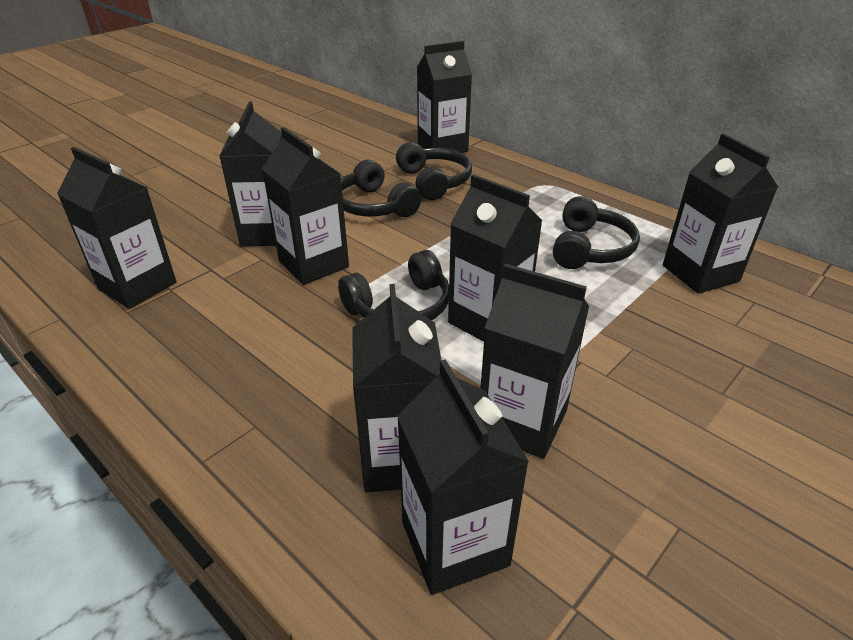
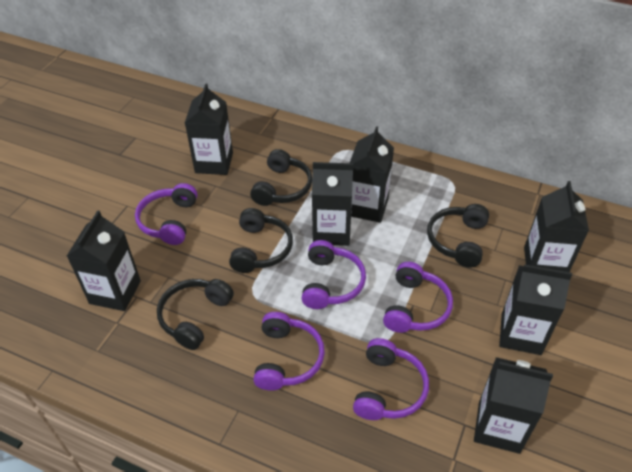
black carton: [57,147,176,309] [219,101,282,247] [262,127,349,285] [352,284,441,492] [397,359,529,595] [417,41,472,153] [448,174,543,342] [480,264,589,459] [663,133,778,294] = 9 -> [67,210,141,311] [185,84,233,175] [312,162,353,246] [350,126,394,223] [474,357,553,454] [499,264,572,355] [524,181,589,272] = 7
purple headphones: none = 0 -> [135,183,197,245] [254,312,325,390] [301,240,366,309] [353,338,429,420] [383,262,453,333] = 5

